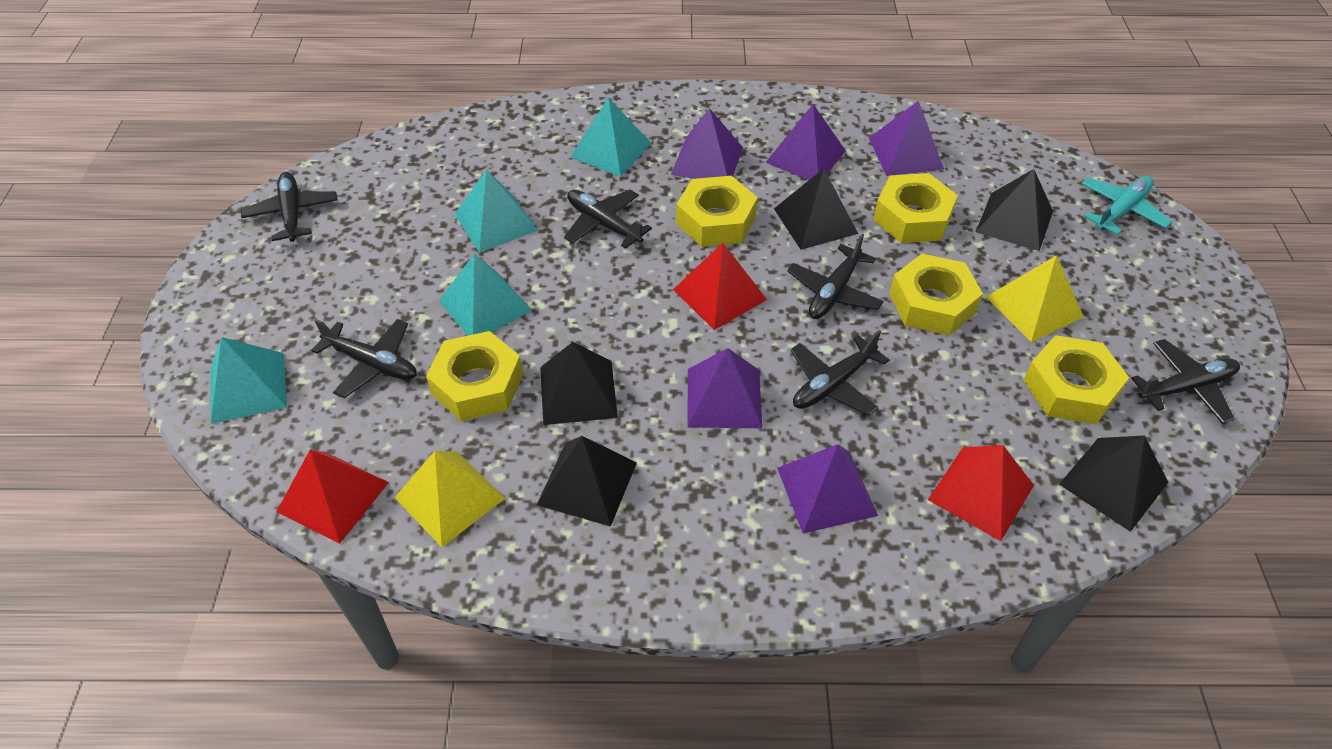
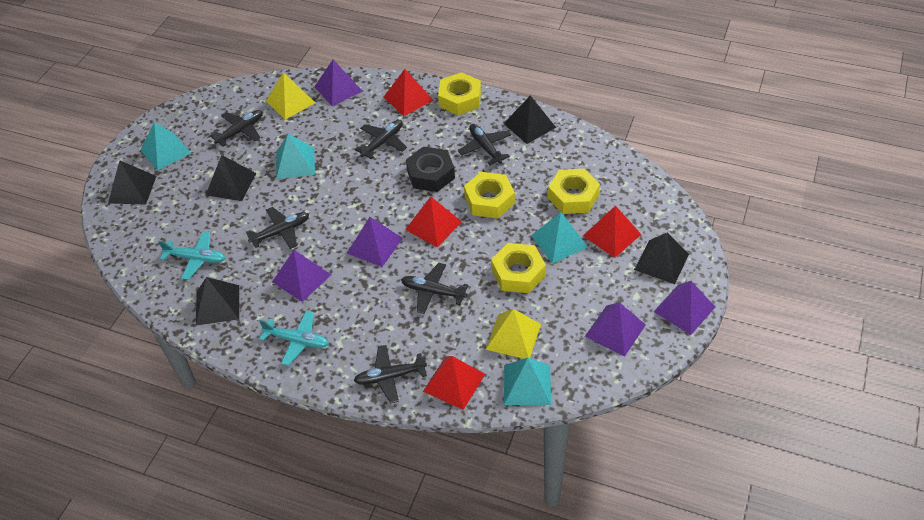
black nut: none = 0 -> [406,146,455,192] = 1
red pyramid: [276,450,389,544] [673,243,767,330] [928,445,1034,541] = 3 -> [384,69,434,116] [405,196,462,248] [423,356,485,410] [583,205,641,258] = 4
turquoise plane: [1081,176,1172,235] = 1 -> [158,231,225,280] [259,310,329,366] = 2
yellow nut: [426,331,523,421] [676,176,758,247] [873,173,958,243] [890,254,983,335] [1023,335,1129,424] = 5 -> [438,72,481,115] [464,172,515,219] [491,243,546,293] [548,169,600,214] = 4

